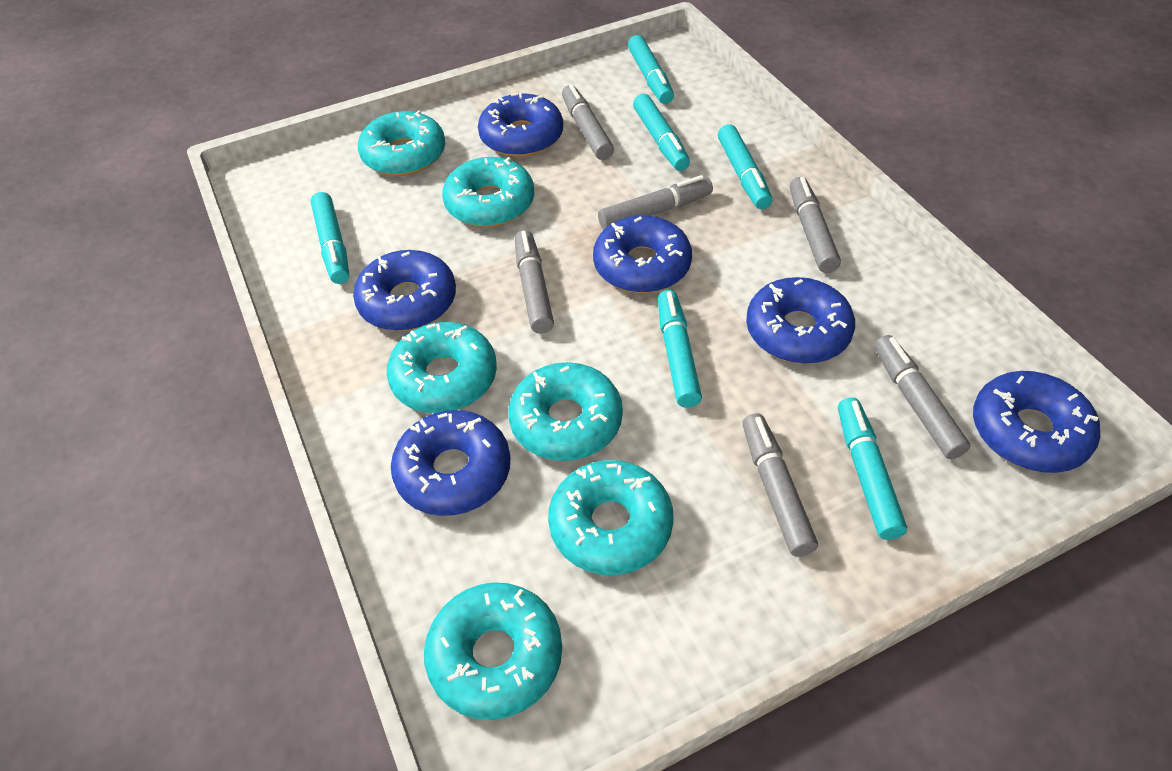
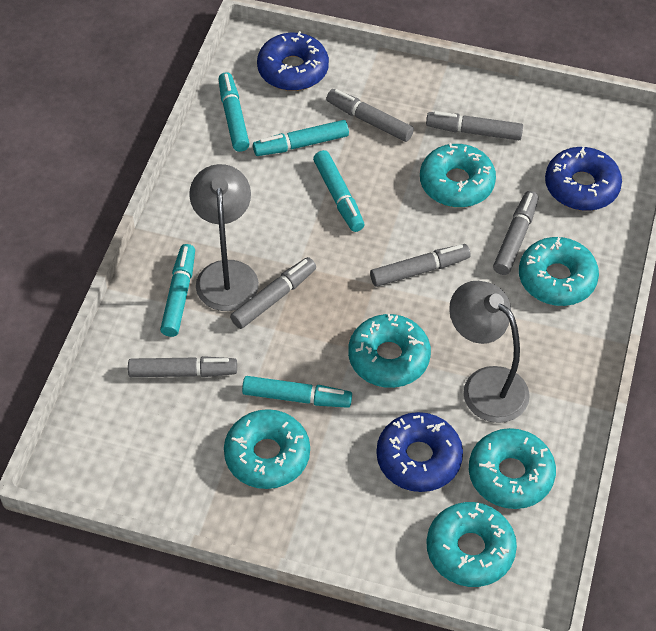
blue donut: [353,250,456,331] [391,410,510,516] [478,93,563,157] [593,215,692,293] [746,277,855,364] [973,371,1100,473] = 6 -> [257,31,329,91] [376,412,463,492] [545,146,622,211] = 3
grey lamp: none = 0 -> [189,164,259,311] [449,281,530,423] = 2
turquoise marker: [311,192,349,284] [628,35,674,104] [633,94,690,171] [658,290,702,408] [718,124,772,209] [838,397,907,540] = 6 -> [160,244,195,337] [219,72,250,152] [242,376,352,408] [253,120,349,156] [313,150,365,232] = 5

